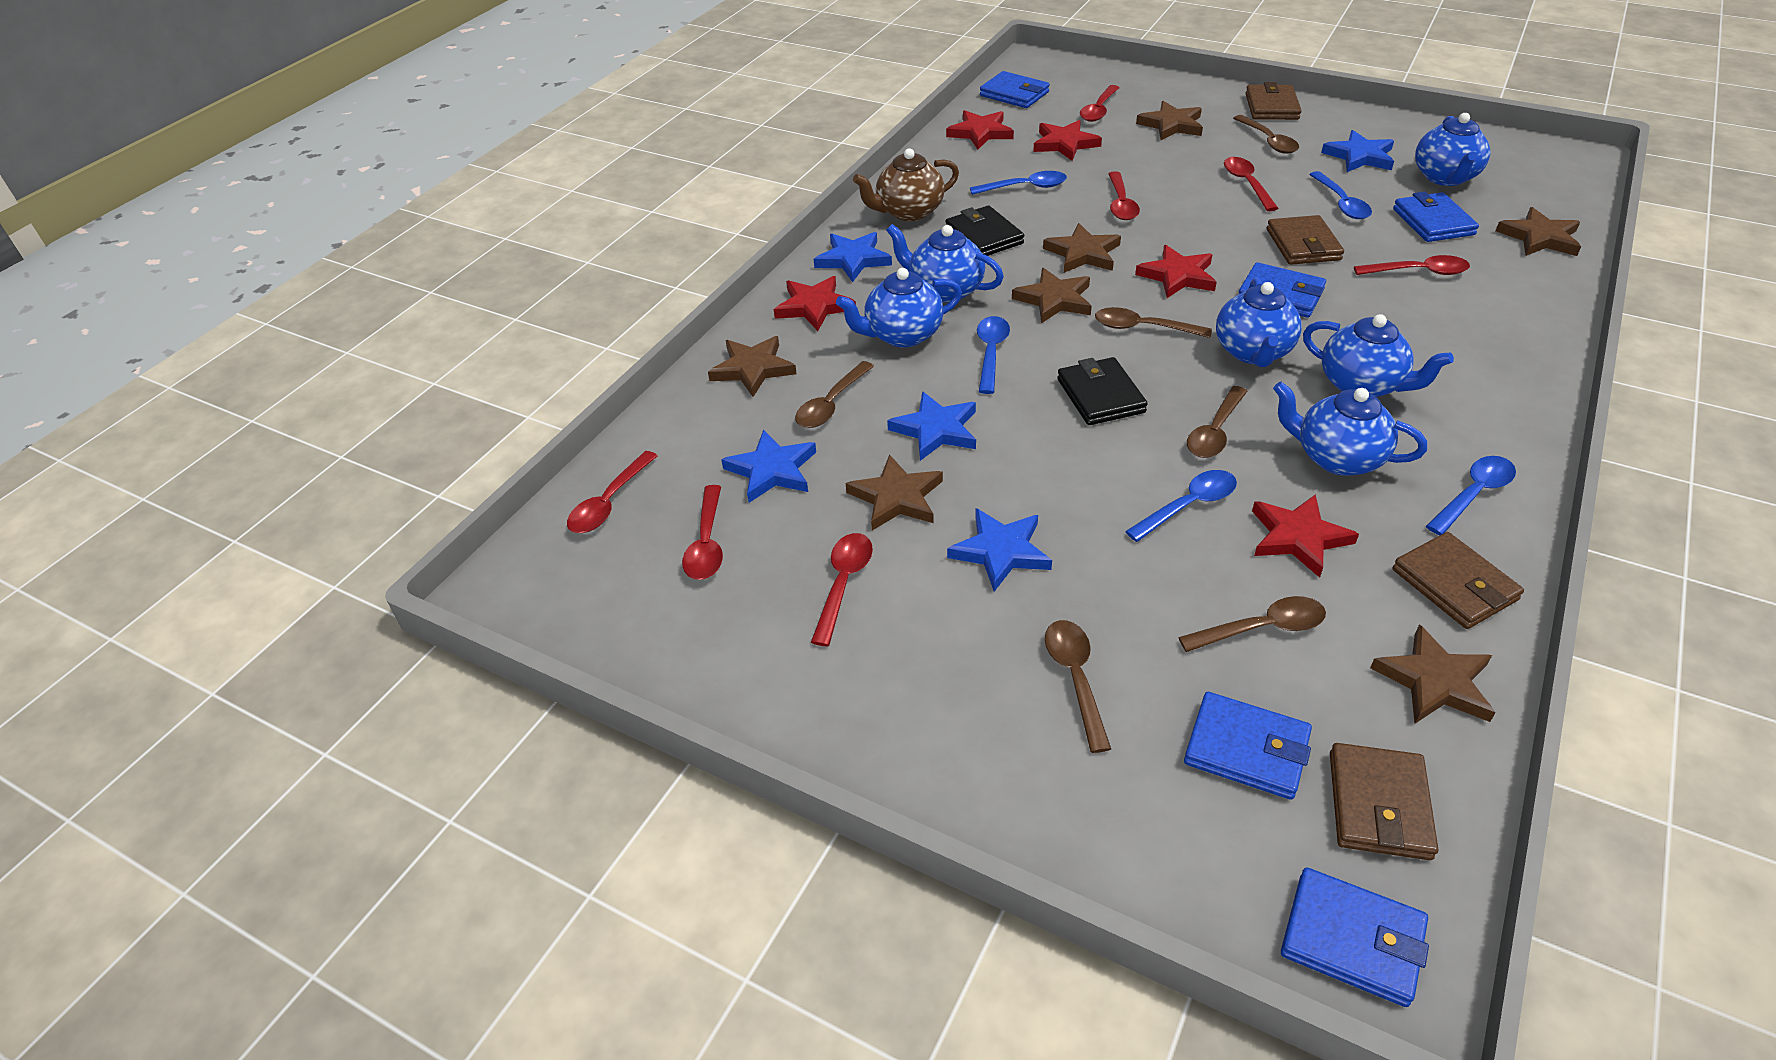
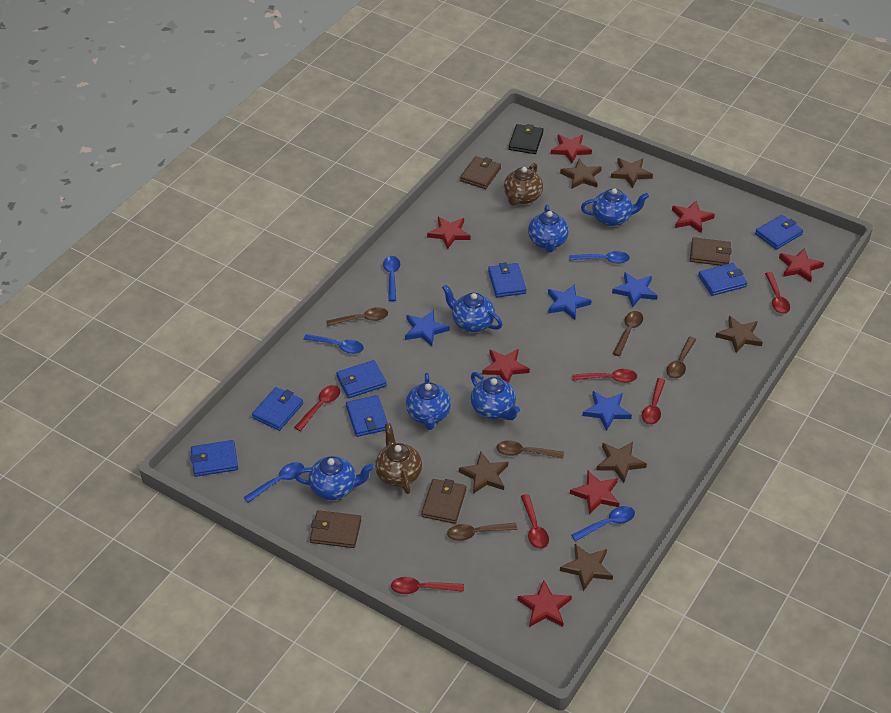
black wallet: [945,205,1024,256] [1057,357,1148,425] = 2 -> [509,124,544,154] = 1
blue star: [721,429,816,503] [814,232,892,282] [887,391,976,461] [947,508,1052,592] [1321,130,1394,172] = 5 -> [405,310,450,347] [548,284,592,320] [583,391,632,431] [612,272,658,308] = 4
blue wallet: [980,71,1050,108] [1184,692,1312,800] [1239,262,1326,318] [1281,867,1429,1007] [1393,192,1479,242] = 5 -> [190,440,238,477] [252,387,303,431] [336,360,387,398] [346,395,388,437] [488,262,526,297] [698,263,747,296] [755,215,803,250] = 7
brown spoon: [795,361,874,428] [1045,620,1111,753] [1095,307,1212,338] [1178,596,1326,652] [1187,386,1248,458] [1233,115,1299,154] = 6 -> [326,307,388,326] [447,523,517,541] [497,441,564,458] [613,311,643,356] [666,337,696,379] = 5
brown star: [708,336,796,397] [846,454,943,531] [1012,268,1092,323] [1043,223,1121,273] [1136,101,1203,140] [1370,624,1496,723] [1496,207,1581,256] = 7 -> [459,451,508,494] [560,159,602,189] [560,544,613,591] [597,442,647,483] [611,158,653,188] [716,316,763,353] = 6
brown teapot: [853,148,959,221] = 1 -> [375,423,422,494] [504,163,543,206] = 2
red spoon: [567,451,657,533] [682,485,723,580] [811,533,873,646] [1080,85,1120,122] [1108,171,1140,220] [1224,157,1279,211] [1354,255,1470,275] = 7 -> [294,385,340,431] [391,577,464,594] [521,494,549,549] [572,369,637,383] [642,378,665,425] [765,272,790,314] = 6
red star: [774,276,856,331] [946,110,1014,150] [1033,120,1102,161] [1135,245,1217,298] [1252,494,1359,578] = 5 -> [427,217,471,249] [482,349,530,383] [518,580,572,627] [551,135,592,163] [570,471,620,514] [672,201,715,233] [779,248,824,282] = 7

